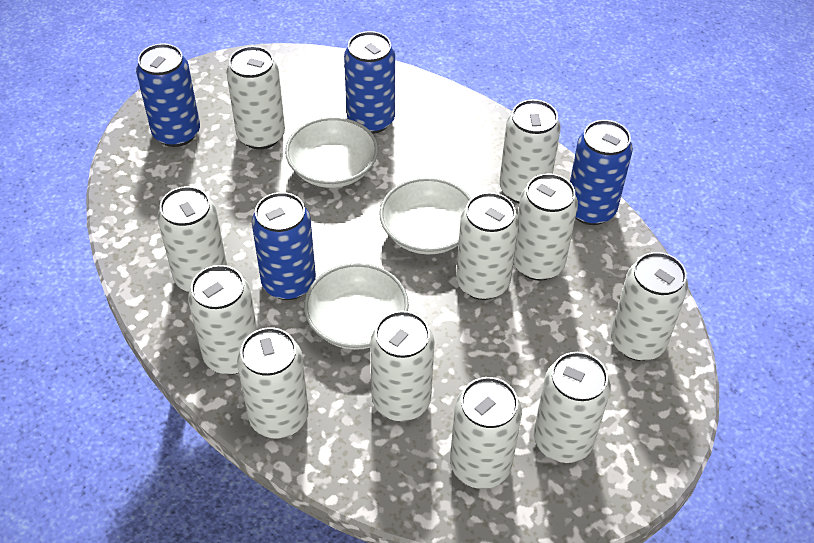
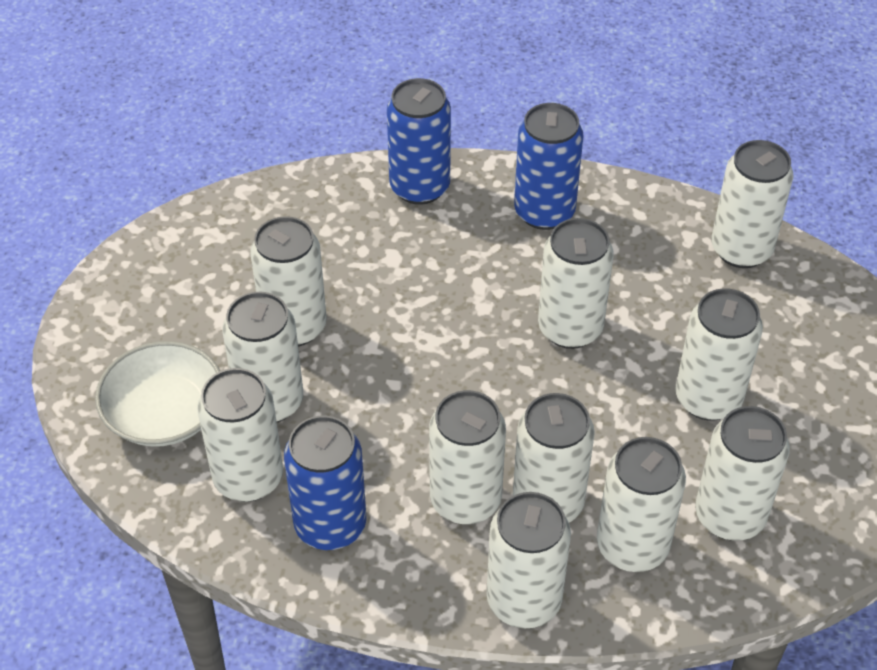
blue can: [136,43,200,147] [252,192,316,300] [344,31,395,134] [570,120,633,225] = 4 -> [284,415,366,550] [387,78,451,205] [514,103,583,230] = 3
white bowl: [285,117,378,188] [304,263,409,350] [379,178,471,255] = 3 -> [95,341,220,447] = 1

